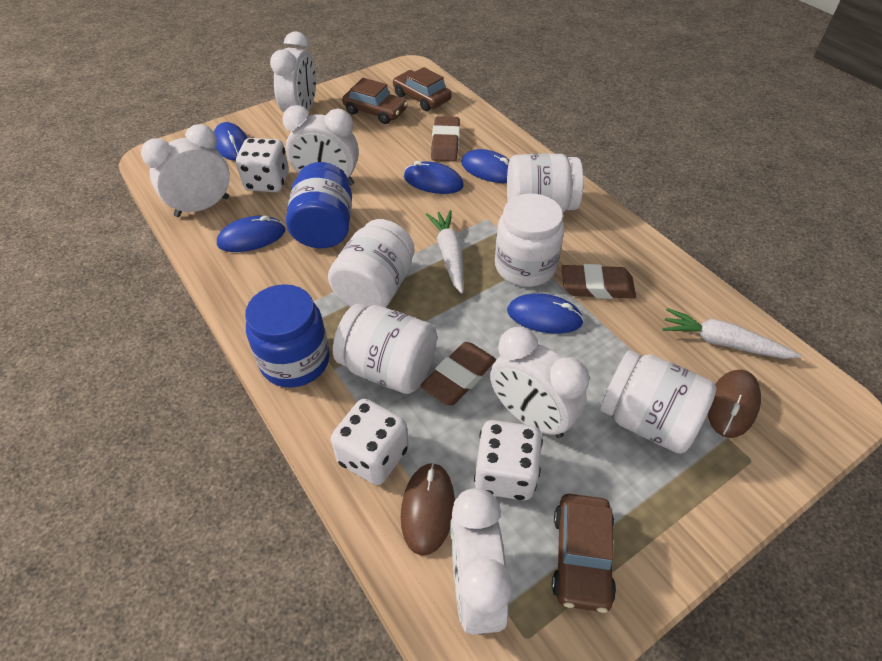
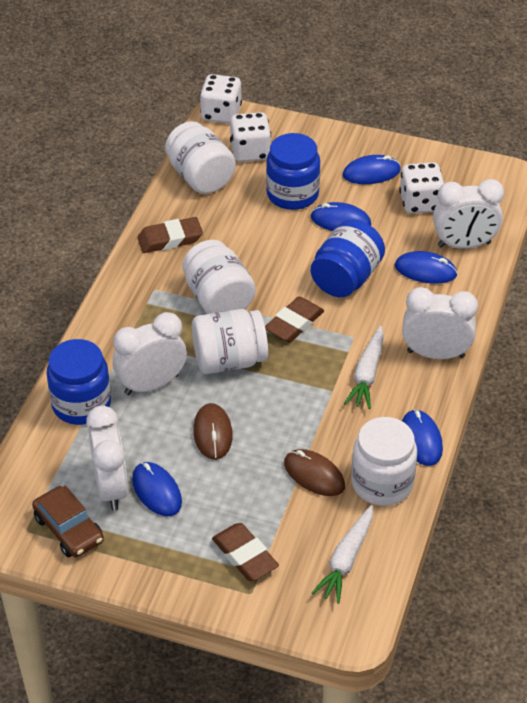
blue jar: [245,284,330,388] [286,162,352,248] = 2 -> [46,339,111,425] [266,133,320,210] [311,219,385,297] = 3
brown car: [342,78,408,124] [393,67,452,111] [552,494,616,613] = 3 -> [32,485,104,558] = 1
white clock: [141,124,230,217] [270,31,316,112] [282,105,359,185] [451,488,512,635] [490,327,589,438] = 5 -> [86,405,128,511] [112,312,187,395] [402,287,478,359] [433,179,504,249] = 4
white jar: [328,219,415,308] [333,303,437,394] [495,194,564,287] [507,153,583,212] [600,350,716,454] = 5 -> [165,121,236,194] [182,240,256,314] [192,309,268,374] [351,417,417,506] = 4

